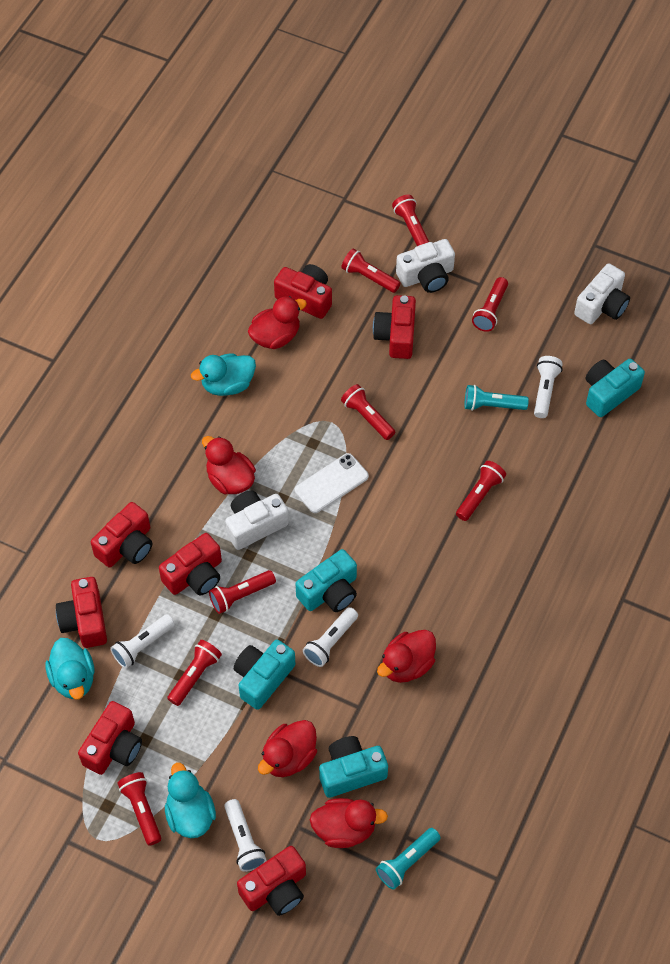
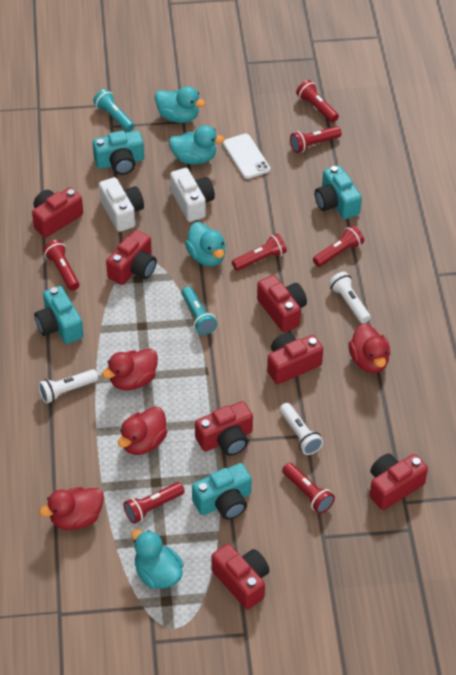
red duck: [202,436,256,494] [248,296,307,349] [258,720,317,777] [310,798,388,848] [377,630,436,683] = 5 -> [39,487,104,530] [102,349,158,390] [118,406,167,455] [349,323,390,373] = 4
red flashlight: [117,772,161,846] [167,640,222,706] [209,570,276,614] [341,248,400,293] [341,384,395,440] [392,195,429,246] [456,461,506,521] [472,277,508,332] = 8 -> [43,240,79,291] [123,482,185,524] [232,234,287,271] [282,463,335,514] [290,126,342,153] [296,80,339,123] [313,225,364,267] = 7
turquoise duck: [45,638,94,699] [165,763,216,838] [191,353,256,396] = 3 -> [131,529,184,589] [155,86,206,123] [169,125,225,165] [185,222,226,266] = 4
white camera: [225,490,289,550] [396,239,455,293] [574,263,630,324] = 3 -> [99,177,144,232] [170,168,215,222] = 2
white flashlight: [110,614,175,668] [224,799,267,872] [303,607,358,667] [534,356,563,418] = 4 -> [38,369,98,404] [280,403,323,455] [329,272,371,323] = 3

